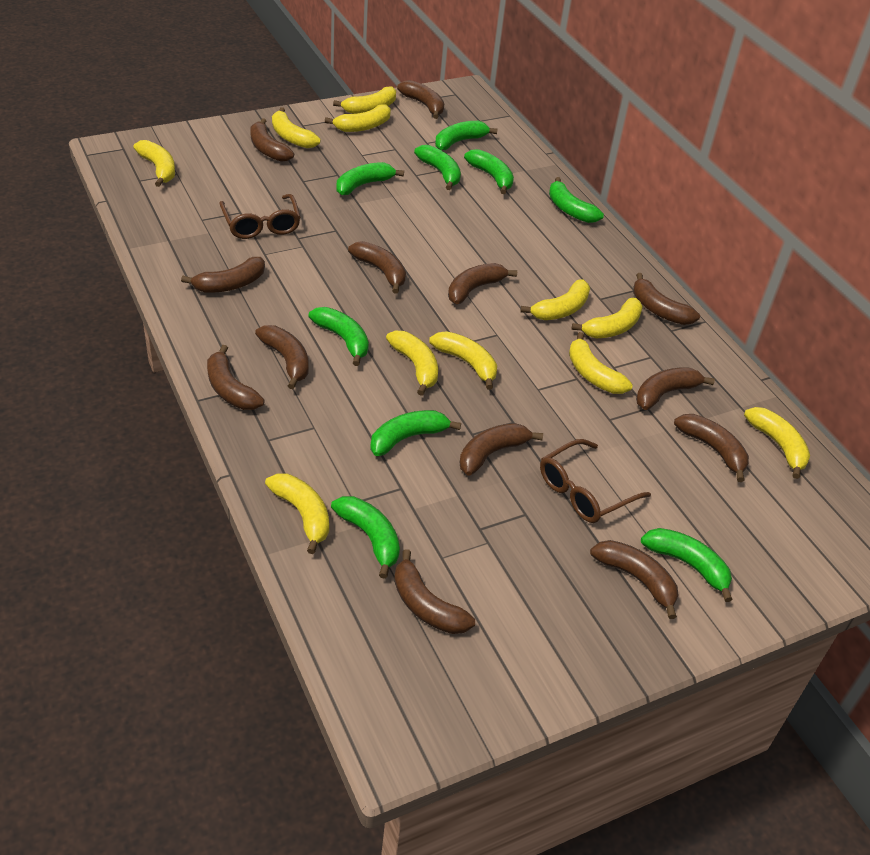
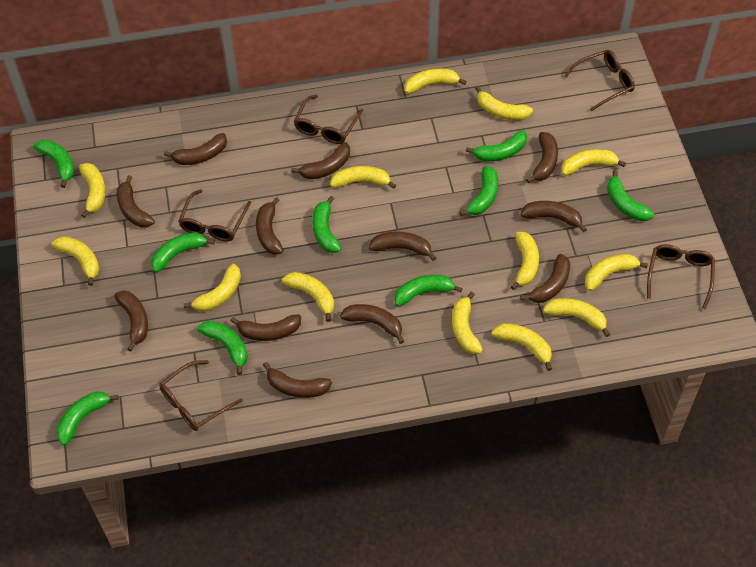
brown banana: [181,257,265,293] [207,345,265,410] [250,118,294,162] [255,325,308,389] [348,241,406,294] [394,549,475,634] [397,80,444,119] [448,263,517,304] [460,423,543,476] [590,540,678,619] [633,273,700,325] [636,367,715,410] [674,414,749,482] = 13 -> [114,291,148,351] [117,175,155,228] [164,133,227,165] [230,314,301,341] [256,197,283,254] [263,362,332,398] [291,142,350,179] [340,304,405,344] [369,231,436,261] [520,201,587,232] [520,254,570,303] [526,132,558,183] = 12
brown glasses: [219,194,301,239] [540,439,651,523] = 2 -> [159,360,243,431] [178,189,251,241] [294,95,363,144] [564,50,635,112] [647,244,715,310] = 5
yellow banana: [133,140,175,187] [265,473,329,554] [272,107,320,148] [325,104,391,132] [333,87,396,114] [386,331,438,396] [429,331,497,390] [520,279,590,320] [569,332,633,394] [572,298,643,338] [744,407,810,479] = 11 -> [52,236,100,286] [79,163,106,218] [184,264,241,312] [282,272,334,322] [330,166,397,189] [404,68,467,94] [452,291,483,354] [475,86,533,120] [492,323,552,371] [511,232,539,290] [543,298,610,337] [561,149,626,176] [585,254,648,291] = 13

